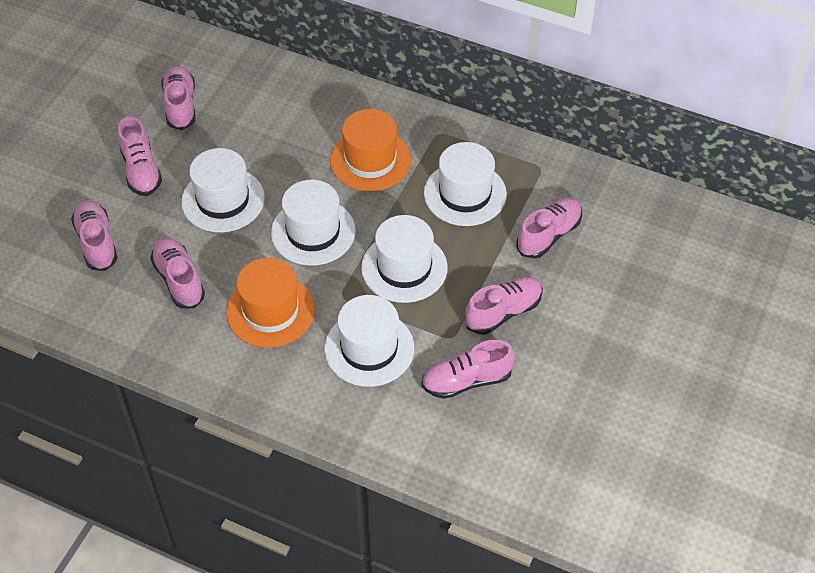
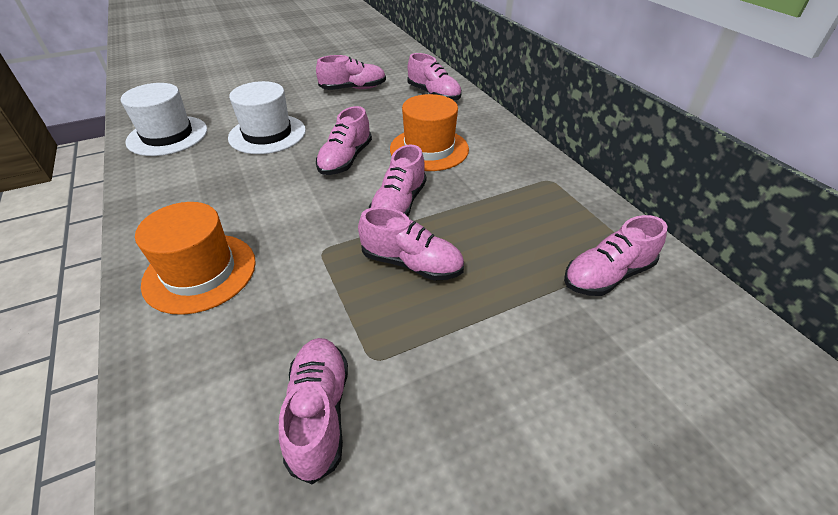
white hat: [181,148,265,232] [271,180,356,266] [324,295,414,387] [361,215,448,303] [424,142,507,226] = 5 -> [121,83,208,156] [228,81,306,154] = 2

